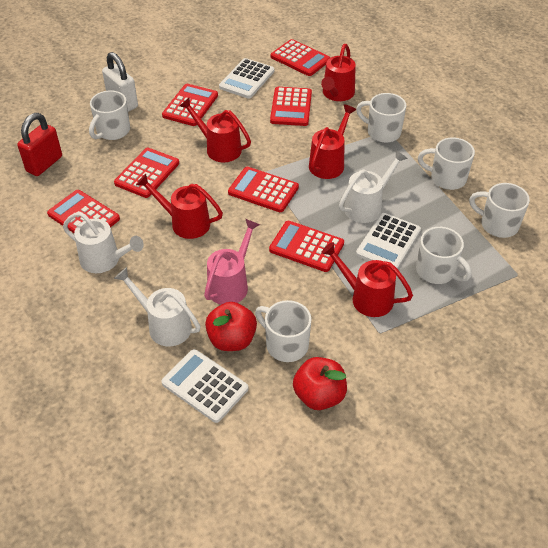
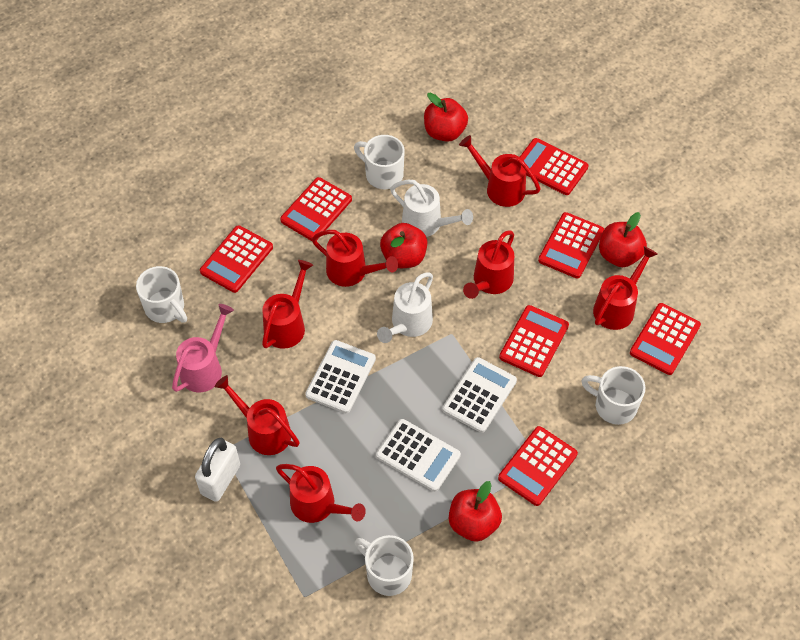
red apple: [205,302,257,351] [293,357,347,410] = 2 -> [380,223,427,268] [424,92,468,142] [449,481,502,542] [599,212,647,267] = 4
red padlock: [17,113,62,176] = 1 -> none = 0
red watering can: [136,174,223,239] [180,98,251,162] [309,104,356,179] [321,44,356,101] [321,242,413,317] = 5 -> [215,375,300,455] [262,260,313,349] [276,464,366,523] [312,230,398,287] [459,135,541,207] [463,230,514,299] [593,246,658,330] = 7
white mug: [89,90,130,140] [255,300,312,362] [356,93,406,143] [416,227,472,284] [418,137,475,190] [469,183,530,238] = 6 -> [136,266,187,323] [354,135,405,189] [355,535,414,596] [581,366,645,425] = 4
white watering can: [63,212,144,273] [114,267,201,346] [339,150,408,223] = 3 -> [377,273,433,343] [390,180,473,237] = 2

